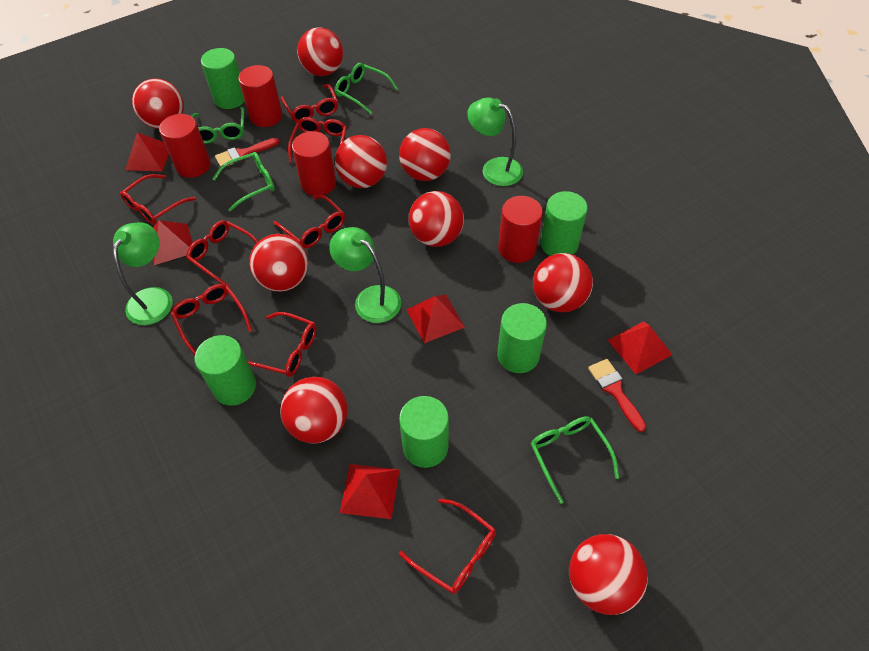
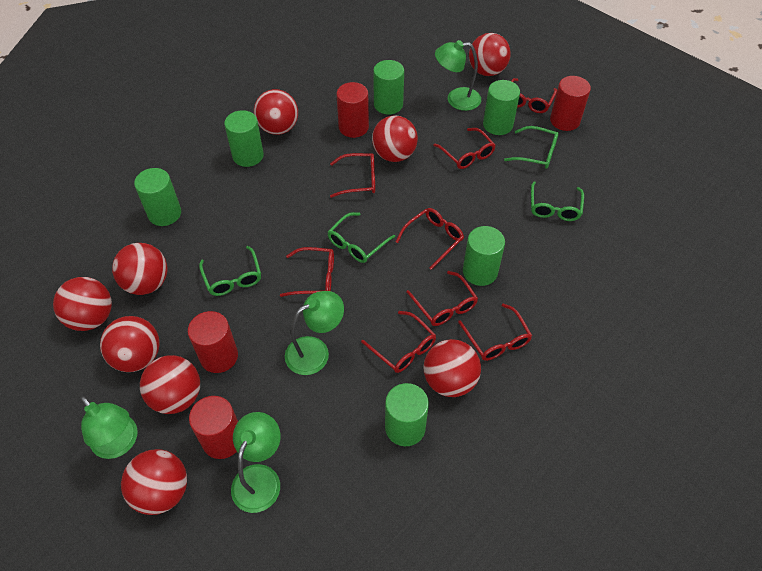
green cylinder: [195,335,256,406] [201,48,244,109] [399,396,449,468] [497,303,547,373] [540,191,588,256] = 5 -> [134,168,181,226] [224,110,264,167] [373,60,404,114] [385,383,429,446] [463,226,505,286] [483,80,520,135] = 6
green lamp: [113,222,173,325] [329,227,401,323] [467,97,523,186] = 3 -> [80,396,138,459] [231,412,281,513] [285,291,344,375] [435,40,481,111] = 4
red brush: [215,138,280,167] [588,359,646,432] = 2 -> none = 0
red pyramid: [125,132,169,171] [153,220,193,265] [340,464,399,519] [406,295,465,343] [608,321,673,374] = 5 -> none = 0

